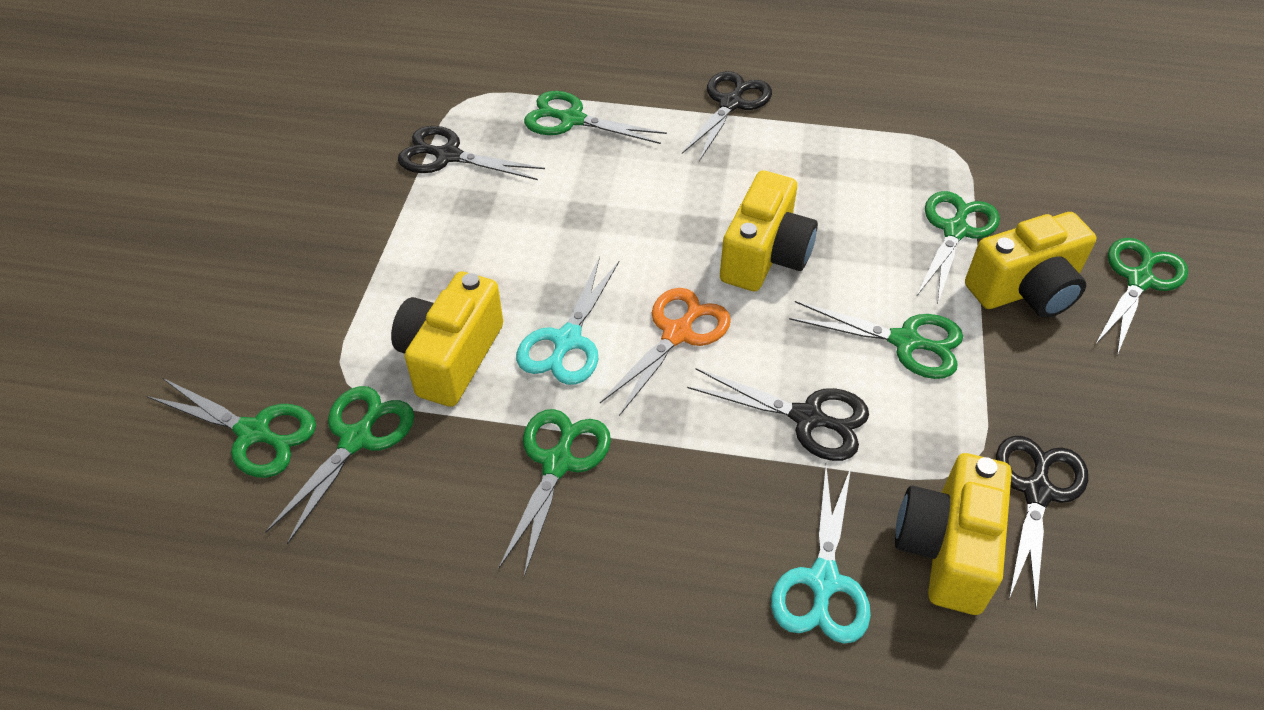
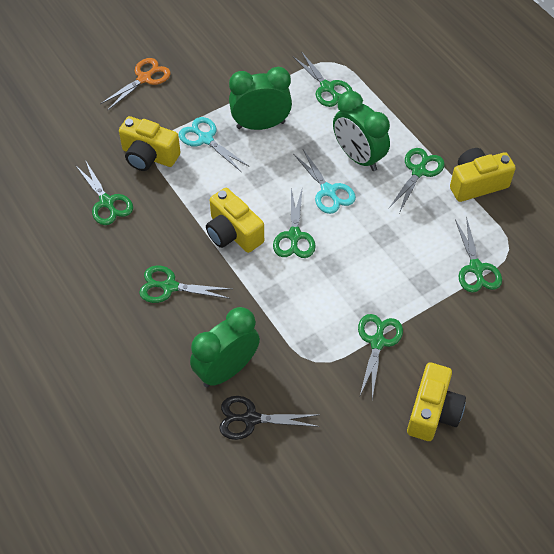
black scissors: [398,126,545,180] [682,71,772,161] [687,368,869,461] [996,436,1088,609] = 4 -> [219,396,319,440] = 1
green clock: none = 0 -> [190,307,260,387] [229,67,292,130] [333,91,390,171] = 3

